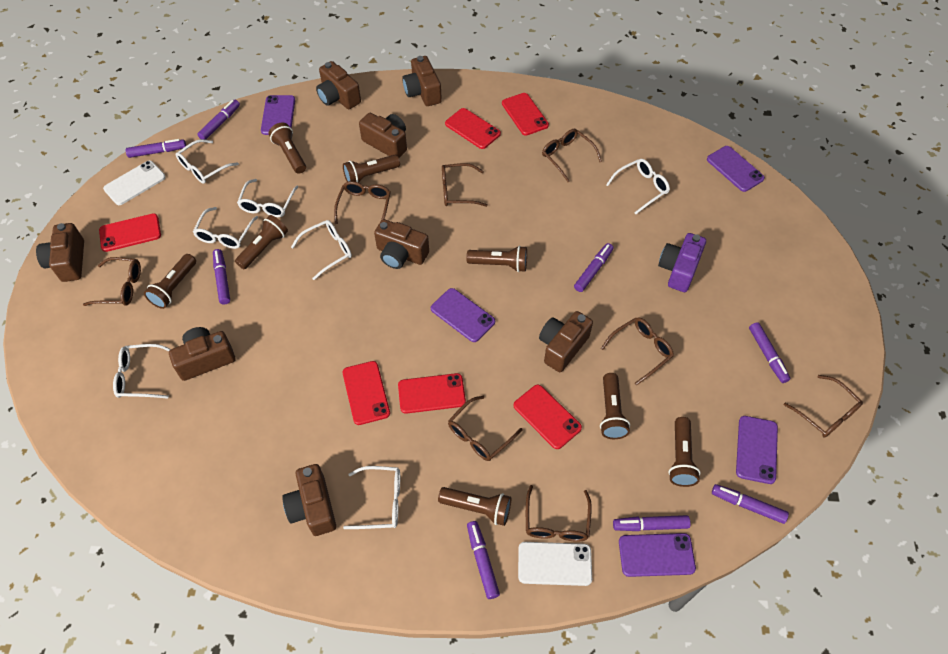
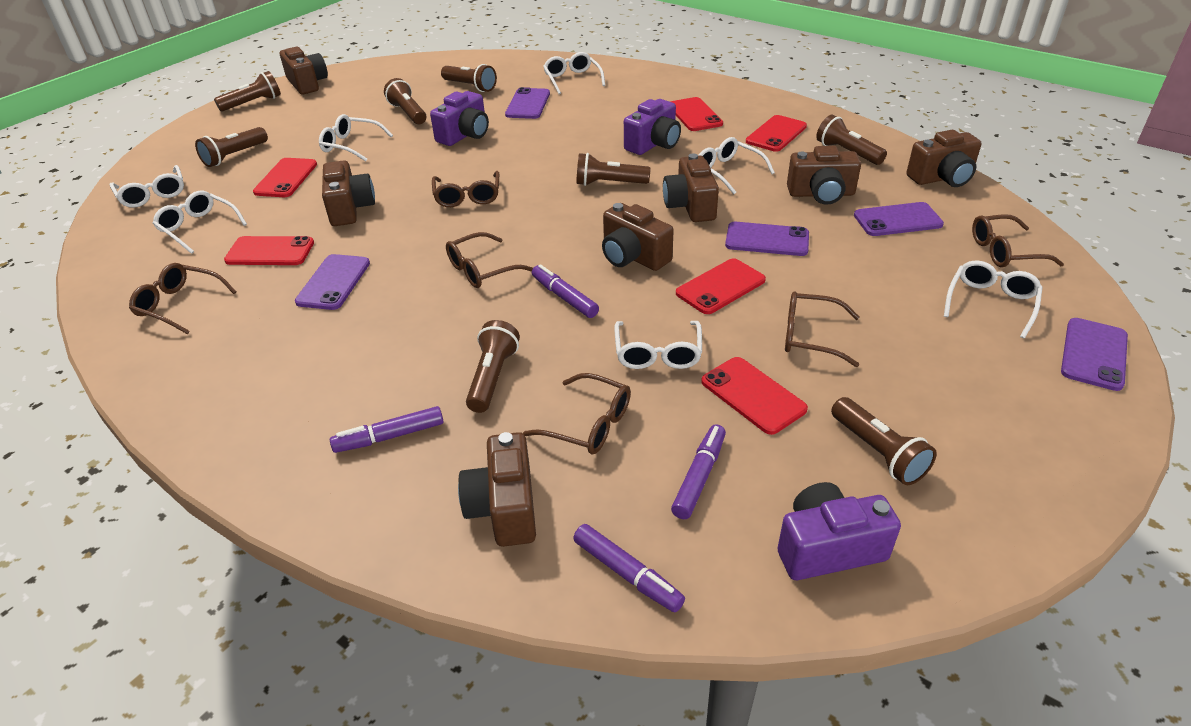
brown camera: [36,223,84,282] [169,327,235,381] [282,464,336,536] [316,61,361,109] [359,113,407,158] [374,219,429,269] [402,56,442,106] [539,311,593,372] = 8 -> [280,47,328,94] [322,160,375,226] [458,432,536,547] [602,203,674,271] [663,153,719,222] [787,146,861,205] [906,130,981,187] = 7
brown glasses: [83,257,141,306] [334,181,391,224] [442,163,488,207] [448,396,523,461] [526,485,592,542] [542,129,602,182] [601,317,674,386] [784,375,863,438] = 8 -> [129,263,236,334] [432,171,499,207] [446,232,533,288] [523,373,631,454] [785,291,859,367] [972,214,1064,268] = 6
purple camera: [658,233,706,292] = 1 -> [430,91,489,146] [624,99,681,155] [778,482,901,580] = 3
purple marker: [126,139,186,158] [197,100,240,140] [213,249,230,305] [467,521,500,599] [574,243,613,292] [613,515,691,531] [712,484,789,524] [749,322,790,383] = 8 -> [330,406,444,453] [532,264,599,318] [573,524,685,612] [671,425,726,519] = 4
white phone: [103,161,166,205] [518,542,592,586] = 2 -> none = 0

